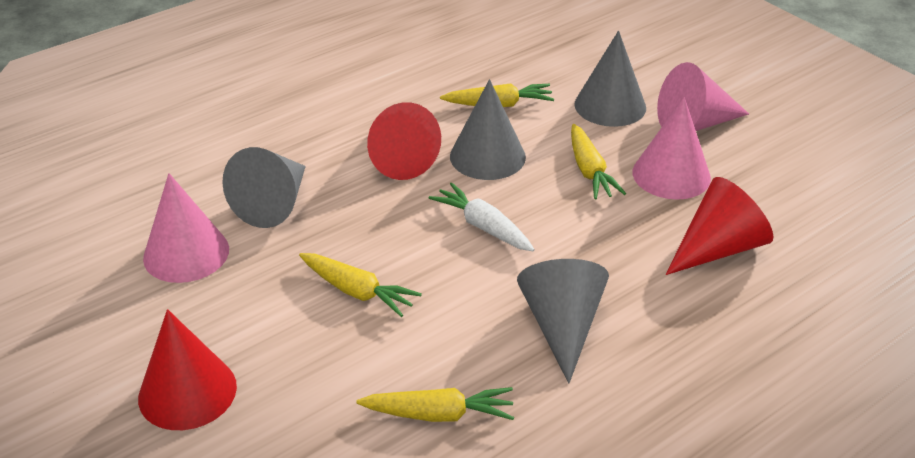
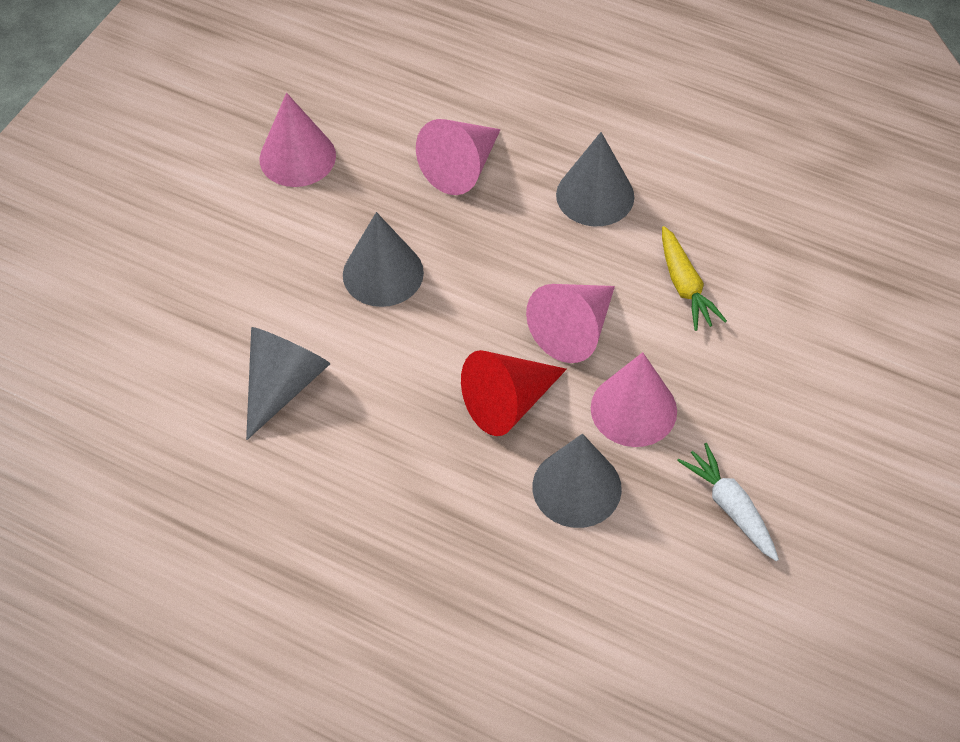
pink cone: [143,173,229,283] [633,97,711,200] [657,62,749,131] = 3 -> [260,93,336,187] [416,119,501,195] [526,284,615,363] [591,352,677,447] = 4
red cone: [138,309,237,430] [367,102,441,180] [665,177,774,275] = 3 -> [461,350,567,436] = 1
yellow carrot: [299,253,422,317] [357,387,514,422] [440,83,554,107] [571,124,626,199] = 4 -> [662,226,727,331] = 1

